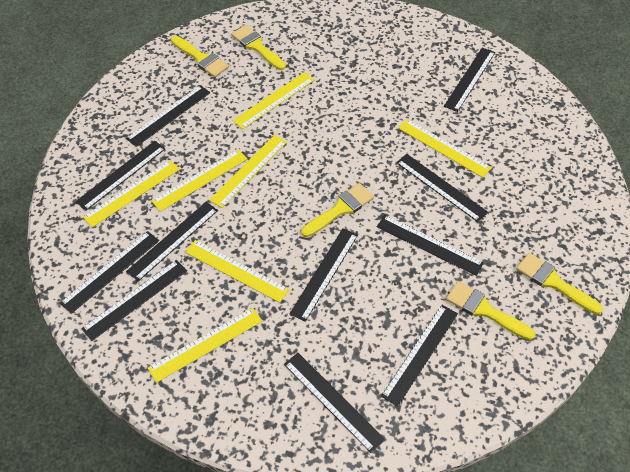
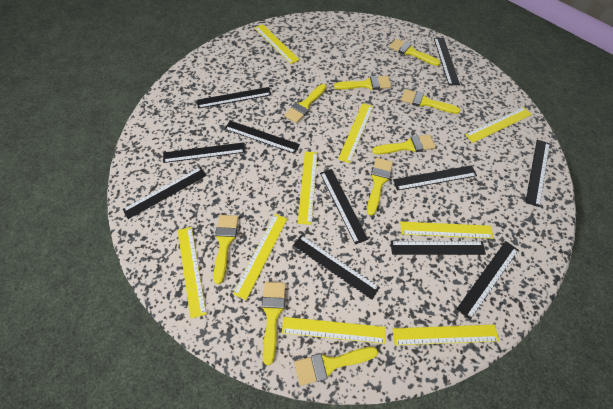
yellow brush: [171,36,229,77] [231,25,286,70] [301,183,374,237] [446,281,536,340] [516,253,603,314] = 5 -> [213,215,239,284] [262,282,286,365] [284,84,326,123] [294,347,378,386] [334,76,391,90] [367,158,393,216] [372,134,436,155] [389,39,441,66] [401,89,461,114] = 9
yellow ruler: [83,160,180,227] [148,308,262,383] [152,150,247,212] [185,240,289,303] [209,135,287,208] [233,72,315,129] [398,119,492,178] = 7 -> [178,227,206,319] [233,214,287,300] [255,24,300,64] [282,317,386,344] [298,152,317,225] [338,103,373,163] [393,325,499,345] [400,222,493,239] [465,107,532,143] = 9

